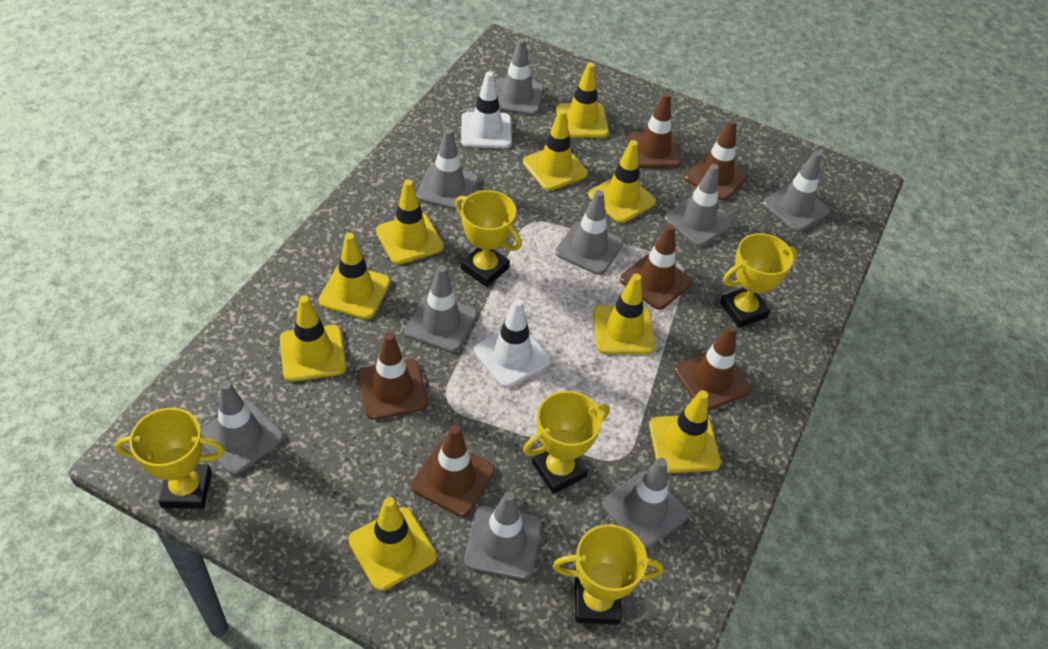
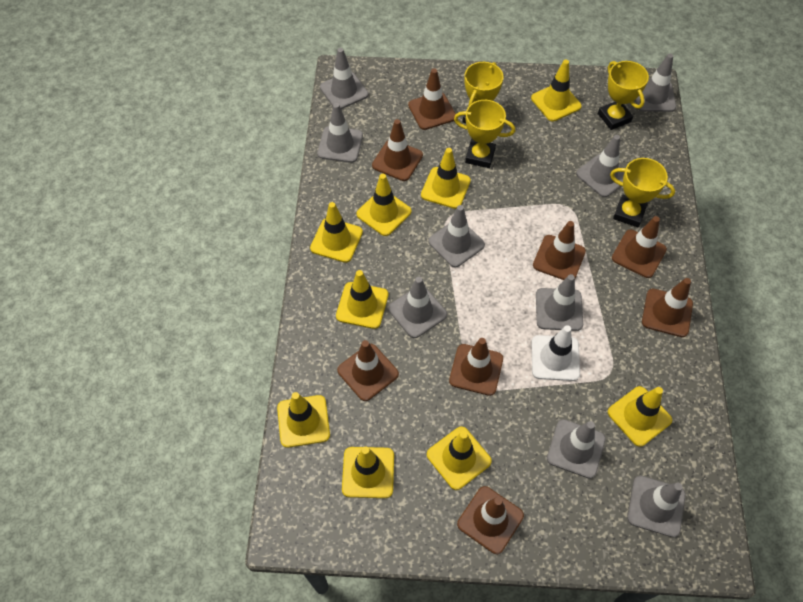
brown traffic cone: [357,332,428,420] [411,425,495,517] [620,224,692,310] [627,92,682,168] [674,324,751,411] [684,119,748,201] = 6 -> [337,340,399,401] [372,119,423,181] [408,68,456,130] [449,338,503,396] [457,486,524,554] [533,221,586,280] [612,216,667,278] [642,278,693,337] = 8
white traffic cone: [461,71,512,148] [474,299,551,388] = 2 -> [532,325,580,381] = 1
yellow trophy: [115,408,225,509] [455,190,522,287] [523,391,609,494] [553,524,664,625] [720,233,798,328] = 5 -> [454,100,515,168] [463,62,504,124] [598,61,649,130] [610,158,675,227] = 4

